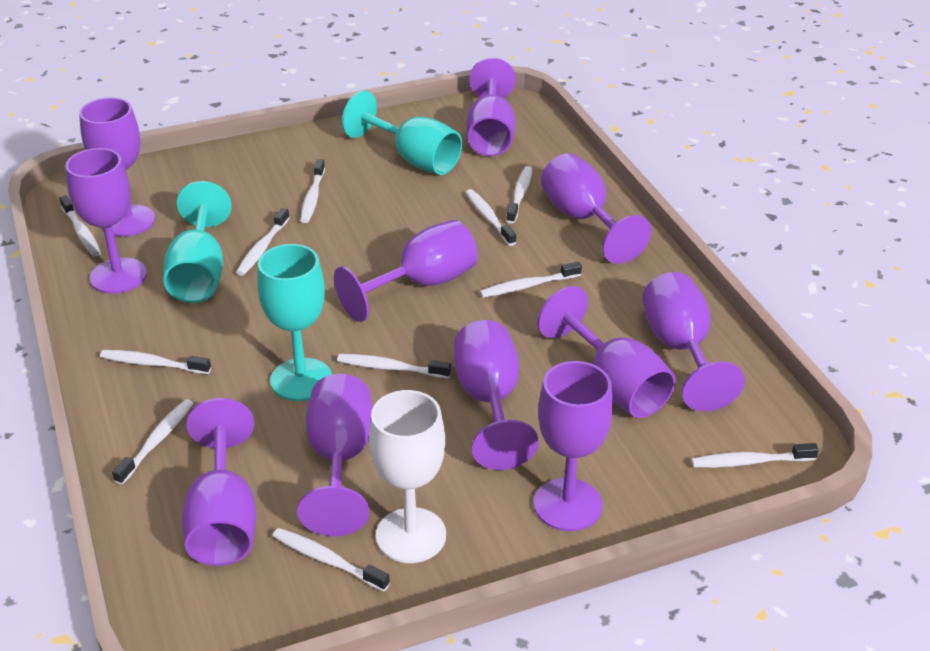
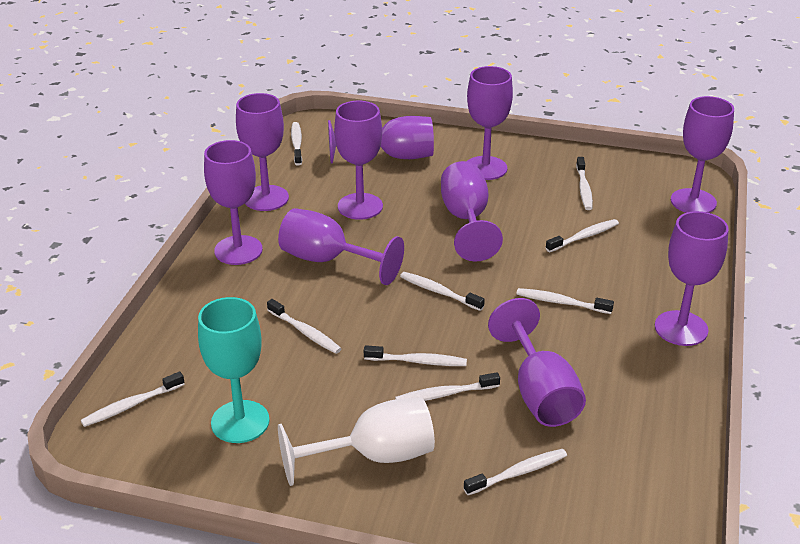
purple goblet: [65,148,147,294] [79,97,155,237] [182,398,256,566] [297,374,373,536] [334,220,478,322] [454,320,539,470] [466,58,516,156] [534,361,613,531] [538,286,676,418] [541,153,652,264] [642,272,745,411] = 11 -> [204,140,263,265] [236,93,289,211] [278,208,404,285] [328,116,434,164] [334,101,383,220] [441,161,503,261] [467,66,513,180] [488,298,586,427] [655,211,729,346] [671,96,734,213] = 10
turquoise goblet: [163,181,232,303] [257,244,332,401] [342,91,462,175] = 3 -> [198,297,270,443] = 1
white toothbrush: [59,195,101,257] [100,350,211,374] [112,399,193,485] [236,208,289,276] [273,528,390,591] [301,159,325,223] [337,354,451,379] [465,189,516,246] [480,262,582,298] [506,166,532,224] [691,443,819,468] = 11 -> [81,371,185,427] [267,299,341,354] [291,122,302,166] [364,345,467,366] [395,372,500,401] [400,272,485,311] [464,449,567,495] [516,288,614,314] [546,219,619,252] [576,157,593,210] = 10

